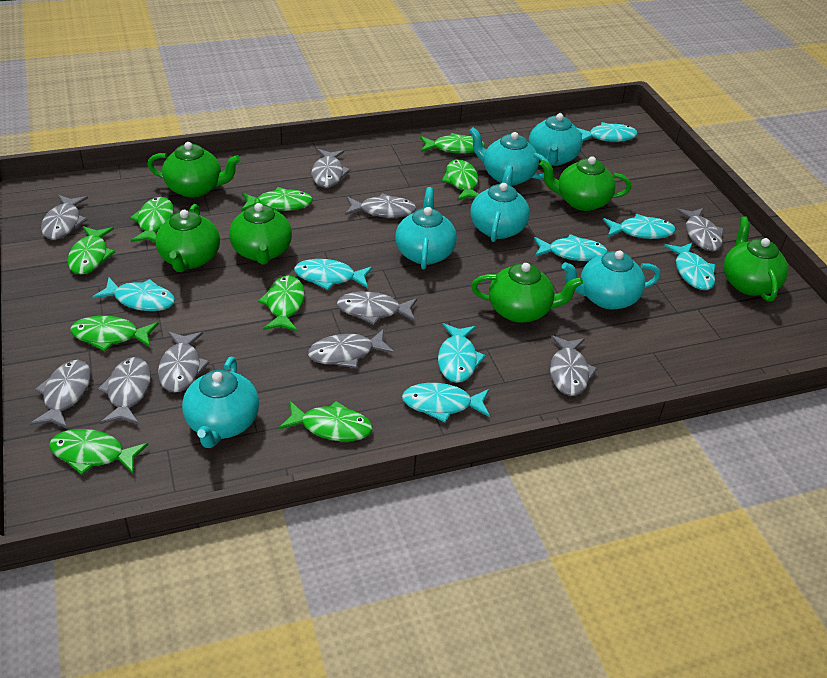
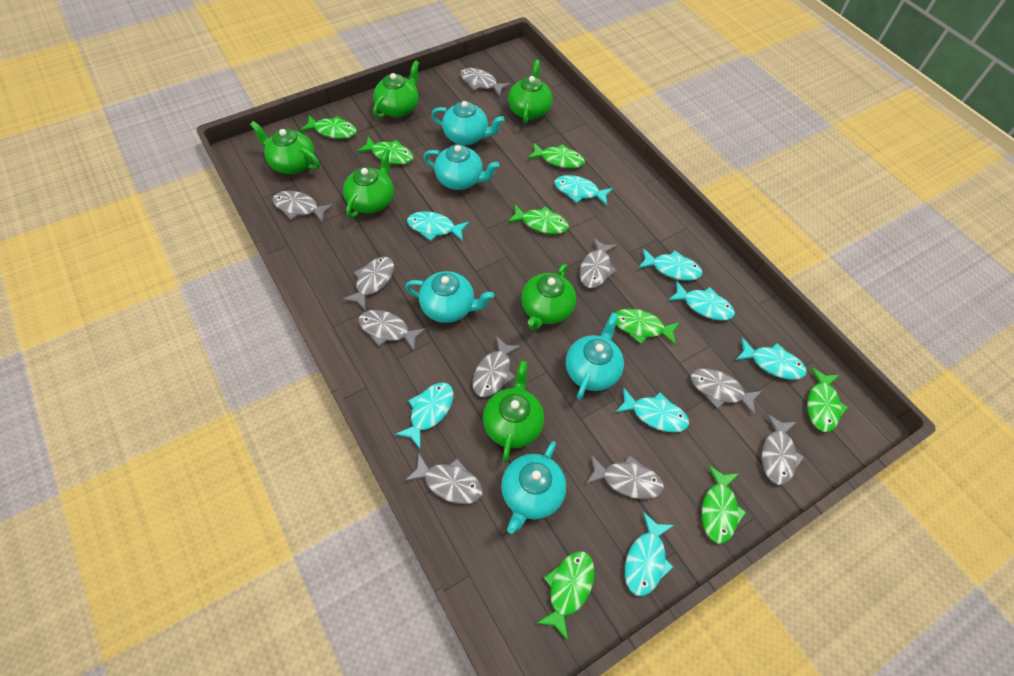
green fish: [49,429,149,475] [67,226,115,275] [70,316,159,352] [130,197,174,242] [241,187,313,211] [258,276,305,332] [279,401,373,442] [420,133,485,154] [441,159,479,201] = 9 -> [300,115,357,139] [357,137,414,165] [507,205,569,234] [527,143,585,168] [536,551,595,641] [615,309,680,345] [702,465,747,544] [807,367,848,432] = 8
turquoise teapot: [182,356,259,448] [395,187,457,270] [469,127,549,186] [470,165,530,242] [529,113,582,166] [562,251,661,309] = 6 -> [405,271,494,323] [424,144,499,190] [431,101,505,145] [501,441,566,533] [566,312,624,400] = 5

